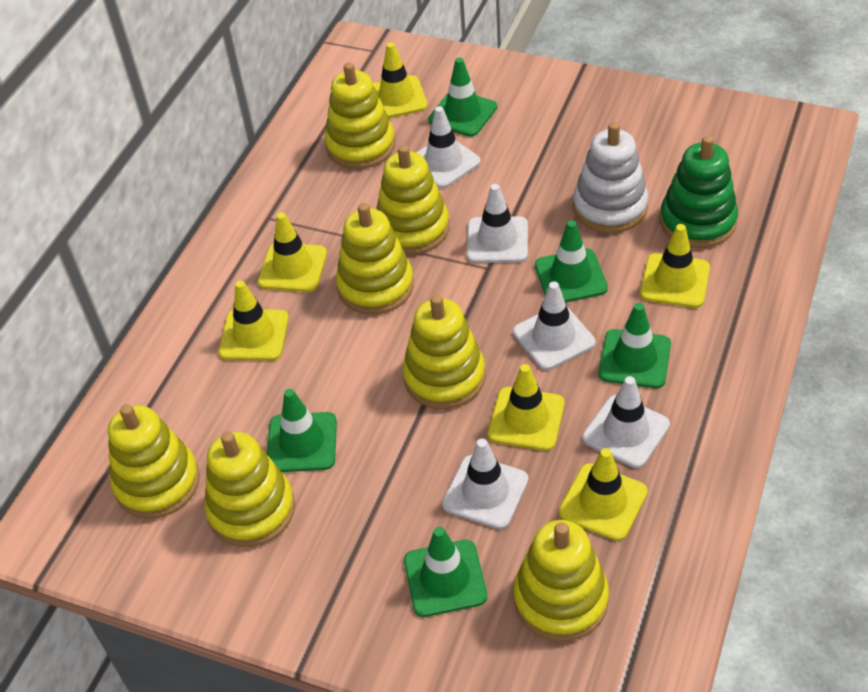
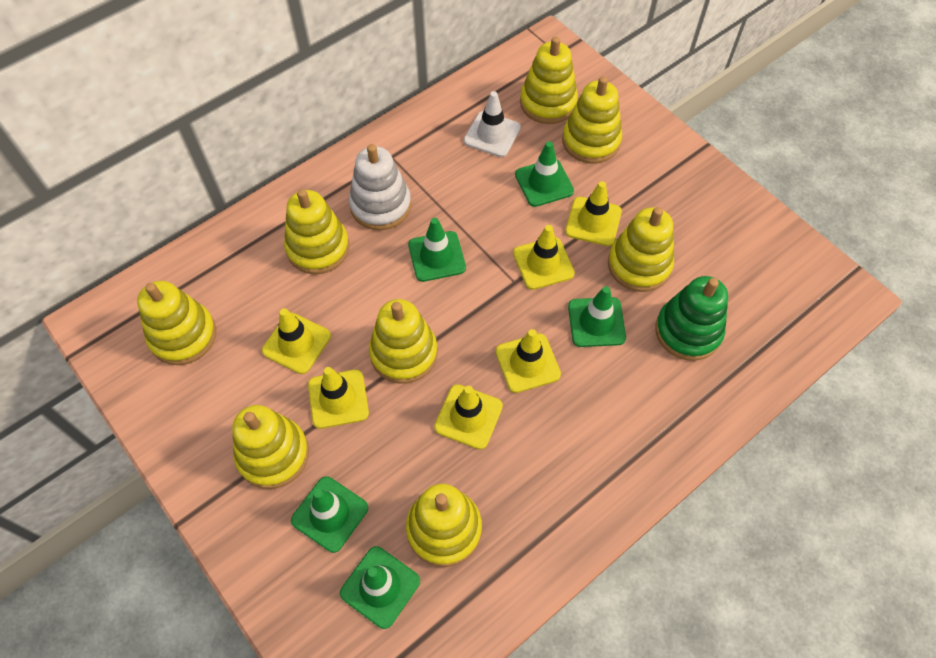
white traffic cone: [416,106,481,188] [442,438,529,529] [467,184,528,263] [513,281,595,370] [582,376,670,468] = 5 -> [464,91,521,157] = 1
yellow stacking toy: [108,404,200,519] [205,432,295,547] [324,62,395,169] [336,203,414,315] [376,145,450,255] [402,295,486,409] [513,520,609,642] = 7 -> [137,281,216,365] [232,405,309,489] [284,189,349,274] [369,299,438,384] [406,484,482,567] [520,36,578,124] [562,76,622,164] [608,207,674,292] = 8

